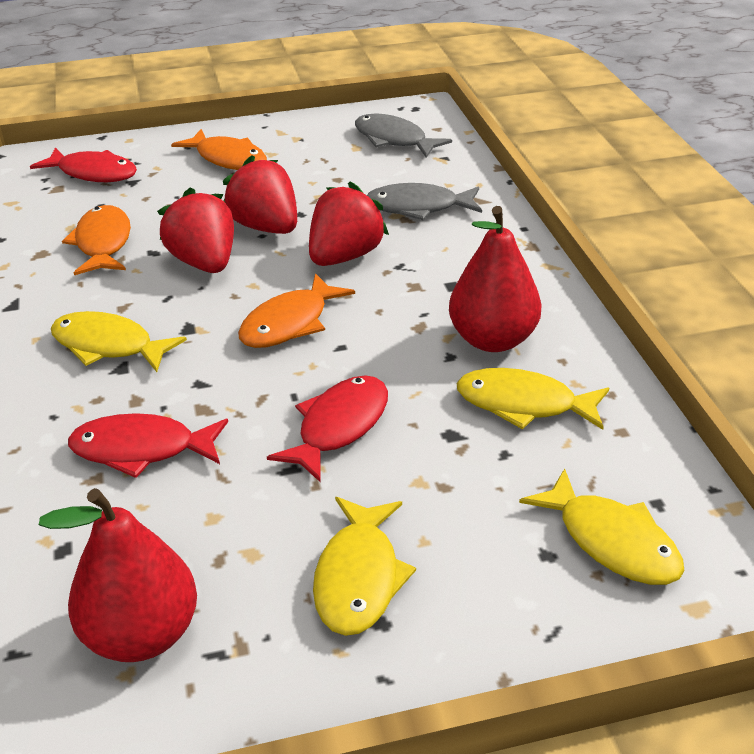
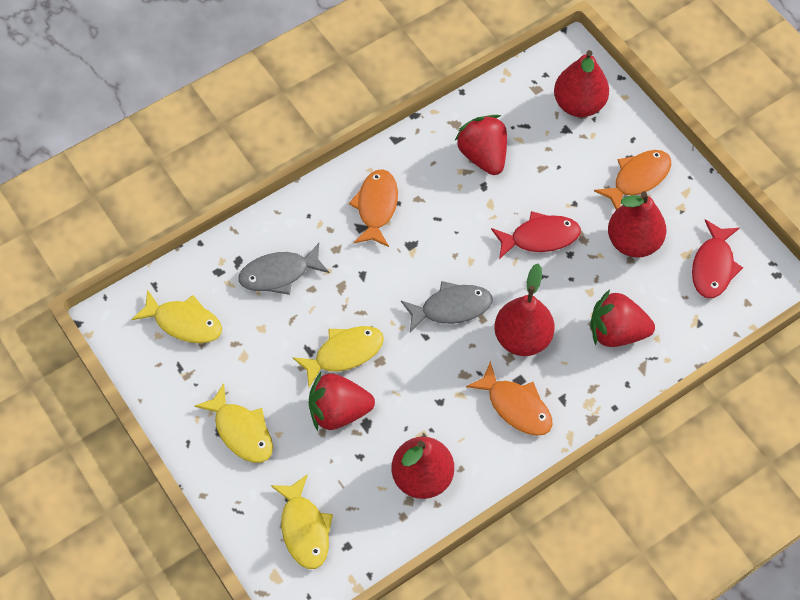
red fish: [30,147,137,182] [68,413,228,478] [267,375,388,483] = 3 -> [491,211,581,259] [692,219,743,298] = 2
red pear: [39,488,197,662] [449,206,542,352] = 2 -> [392,437,454,499] [494,264,555,356] [554,50,609,117] [608,191,666,258] = 4

